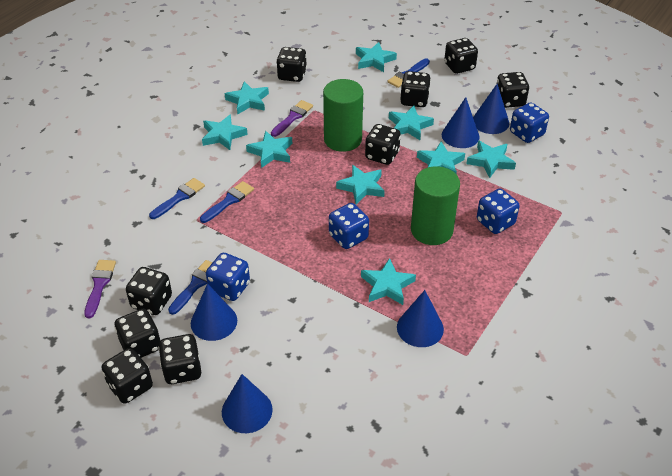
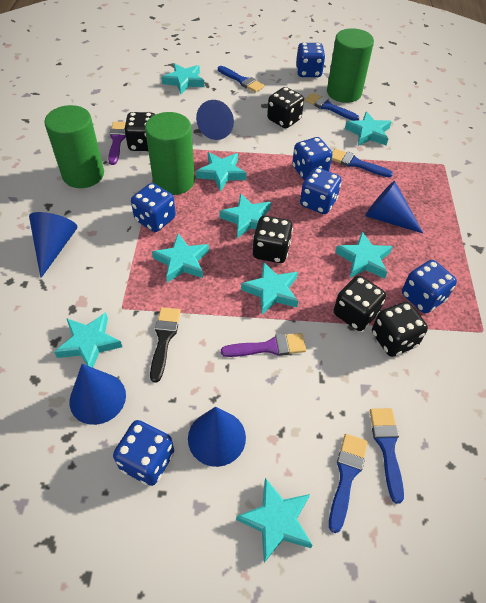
black brush: none = 0 -> [150,307,181,383] = 1
black dice: [102,348,153,404] [114,309,161,358] [126,267,172,315] [158,334,201,384] [276,47,307,82] [365,124,401,165] [401,71,431,107] [444,38,478,74] [497,72,529,108] = 9 -> [124,112,155,151] [253,216,293,263] [267,87,304,128] [334,276,386,331] [372,302,428,357] = 5
blue brush: [149,178,205,219] [168,260,212,315] [200,181,254,223] [388,58,430,88] = 4 -> [218,66,265,93] [305,93,359,121] [329,434,368,533] [332,149,393,177] [370,408,404,504] = 5
blue dice: [206,253,250,301] [329,203,369,249] [477,189,520,234] [510,102,549,143] = 4 -> [113,420,174,486] [131,183,176,232] [292,137,332,180] [296,43,325,77] [300,168,341,214] [402,260,457,313] = 6
green cylinder: [323,79,363,152] [411,166,460,245] = 2 -> [44,105,104,188] [145,112,195,195] [327,28,374,103] = 3

